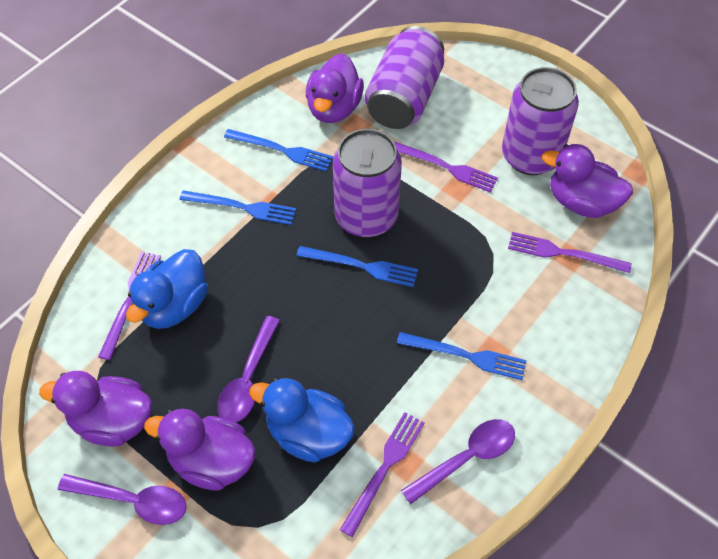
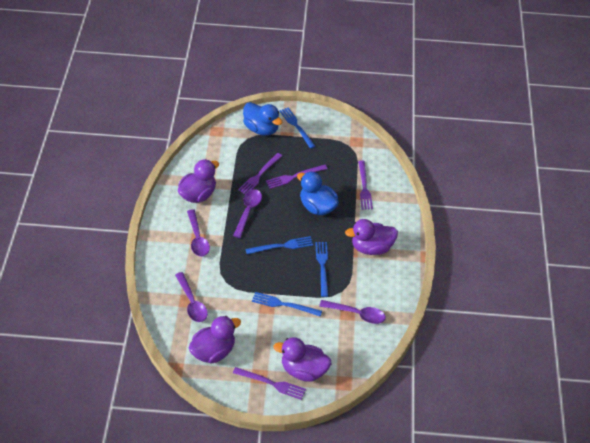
purple can: [333,129,402,238] [365,26,444,129] [502,67,579,175] = 3 -> none = 0
purple spoon: [58,474,187,525] [217,316,280,422] [401,419,515,504] = 3 -> [175,272,208,322] [187,209,210,256] [233,189,262,238] [319,300,386,324] = 4

